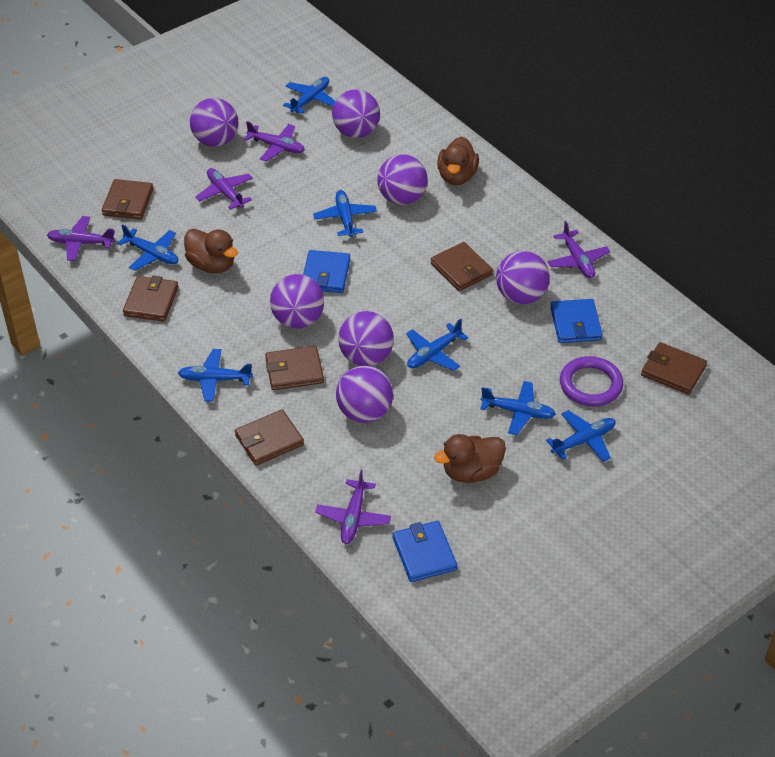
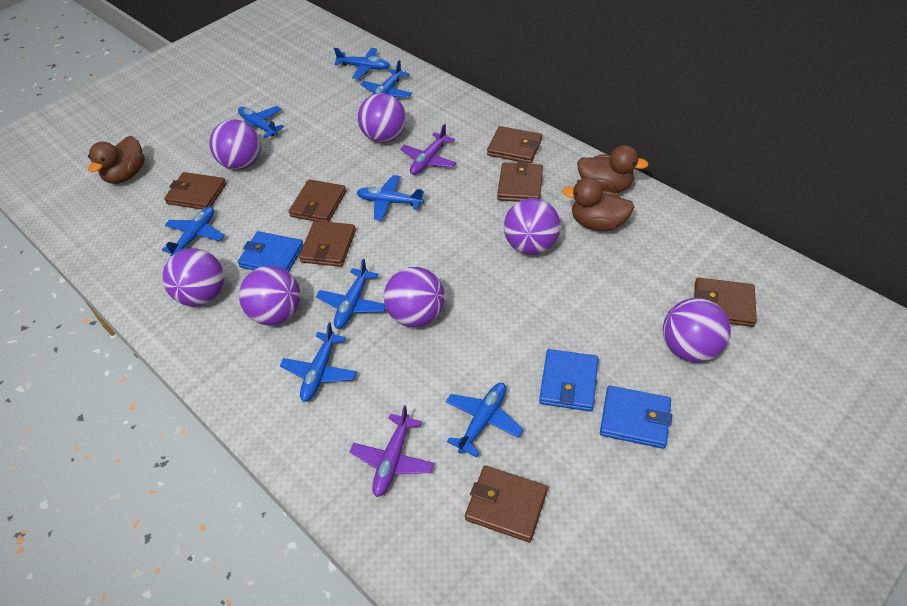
blue plane: [117,224,178,271] [178,349,253,402] [283,77,335,114] [313,190,377,237] [406,319,469,371] [480,381,556,435] [546,410,615,462] = 7 -> [162,206,225,257] [238,106,284,138] [280,322,357,402] [316,259,386,329] [334,48,390,79] [356,175,424,221] [360,60,412,97] [446,383,523,457] = 8
brown wallet: [102,179,153,220] [123,275,178,322] [235,410,304,466] [265,346,324,390] [431,242,493,291] [641,342,707,395] = 6 -> [164,172,226,210] [289,179,346,222] [299,221,356,267] [465,466,548,542] [487,126,542,164] [497,161,543,202] [695,277,757,327] = 7
purple plane: [47,216,115,261] [195,168,253,210] [244,121,305,162] [315,470,391,544] [548,221,610,278] = 5 -> [350,405,434,497] [400,124,457,175] = 2
purple ring: [560,356,623,406] = 1 -> none = 0

